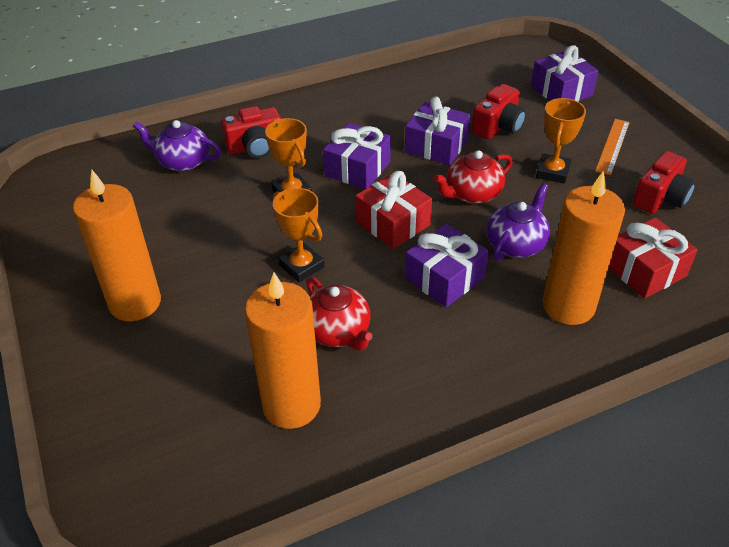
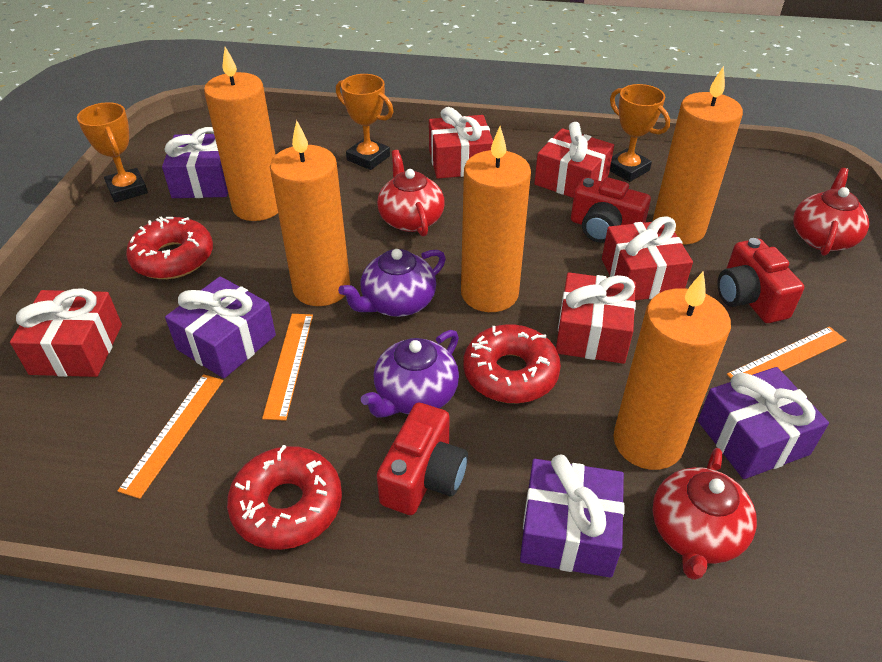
orange candle: [73,169,161,321] [245,273,321,429] [542,171,625,325] = 3 -> [204,47,278,221] [270,120,350,306] [461,126,531,312] [613,272,731,470] [653,66,743,244] = 5
orange ruler: [595,119,630,175] = 1 -> [117,374,224,499] [262,314,313,421] [727,326,847,378] = 3
red donut: none = 0 -> [126,216,213,279] [227,445,342,550] [463,324,561,403] = 3
red gift: [355,171,432,249] [609,217,698,299] = 2 -> [10,289,122,377] [429,107,493,179] [534,122,614,198] [556,272,636,364] [602,216,693,300] = 5
red teapot: [306,277,372,351] [433,150,513,204] = 2 -> [377,150,445,237] [652,448,757,580] [793,168,869,256] = 3

